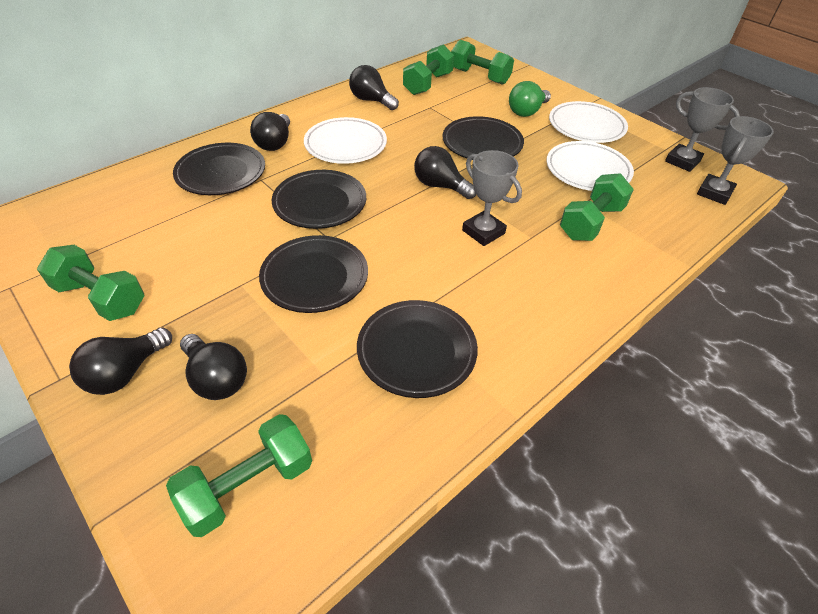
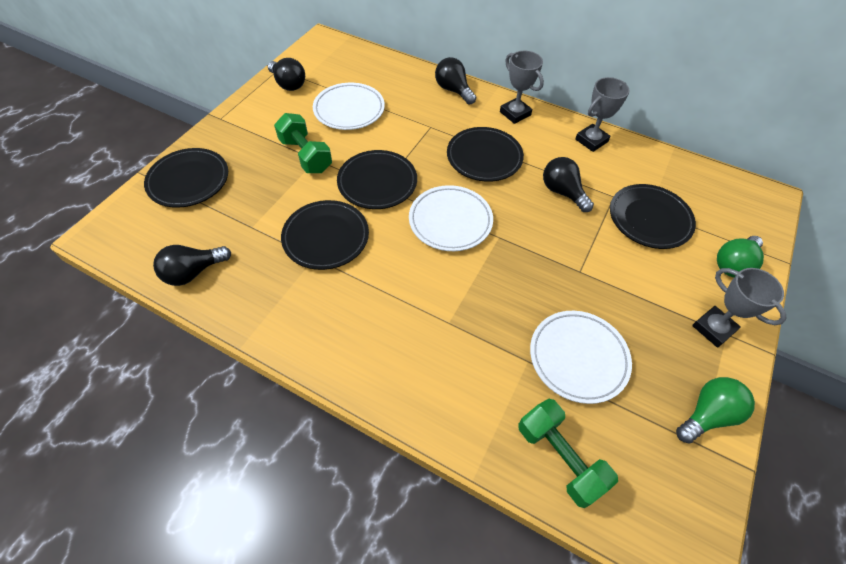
black light bulb: [69,328,172,395] [180,334,247,400] [250,112,290,151] [349,65,399,110] [414,146,476,199] = 5 -> [153,245,231,286] [268,58,305,91] [435,57,476,105] [543,157,594,212] = 4
green dumbbell: [37,245,144,321] [166,414,312,537] [403,44,454,95] [451,40,514,85] [560,173,634,241] = 5 -> [274,113,332,173] [518,399,618,508] = 2
green light bulb: [509,81,551,117] = 1 -> [676,377,755,444] [717,236,764,278] = 2

